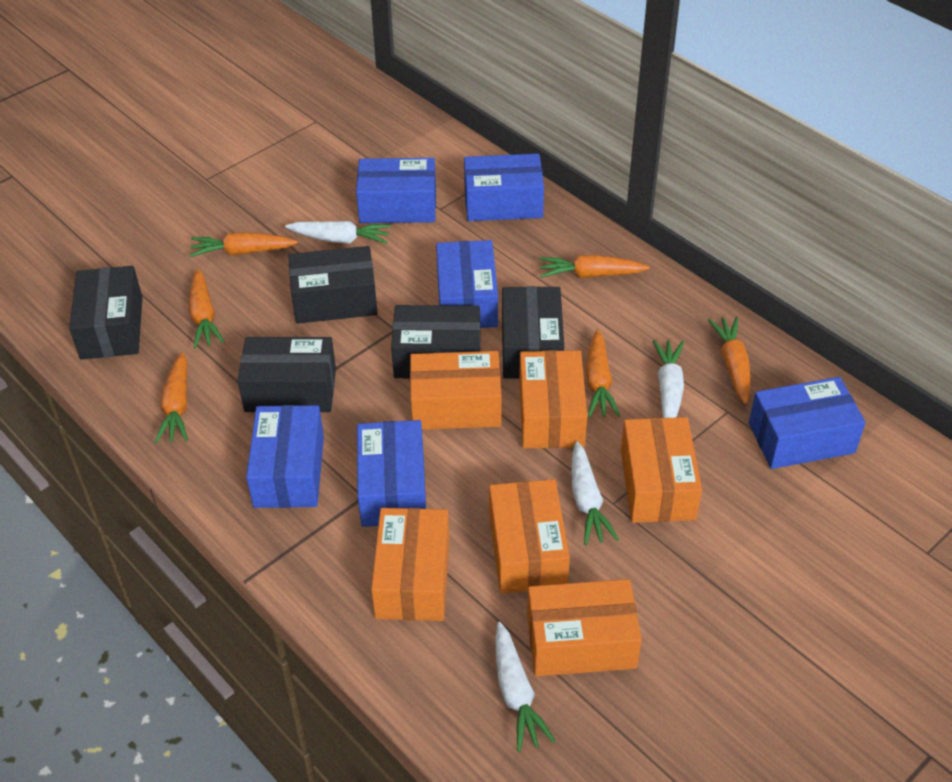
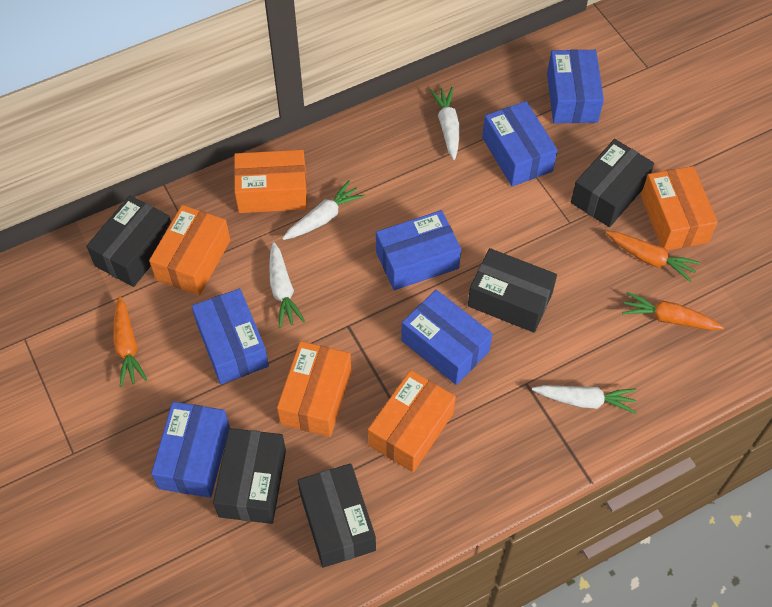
orange box: [371,508,450,621] [410,351,501,430] [489,479,570,594] [519,350,587,448] [527,579,642,676] [621,417,702,523] = 6 -> [149,205,230,296] [234,150,307,213] [277,341,352,437] [368,370,456,472] [641,166,718,250] = 5
orange carrot: [154,352,188,444] [189,232,298,257] [189,269,224,349] [539,255,650,278] [586,329,620,418] [708,317,751,404] = 6 -> [113,296,147,387] [605,231,700,282] [622,292,724,330] = 3

